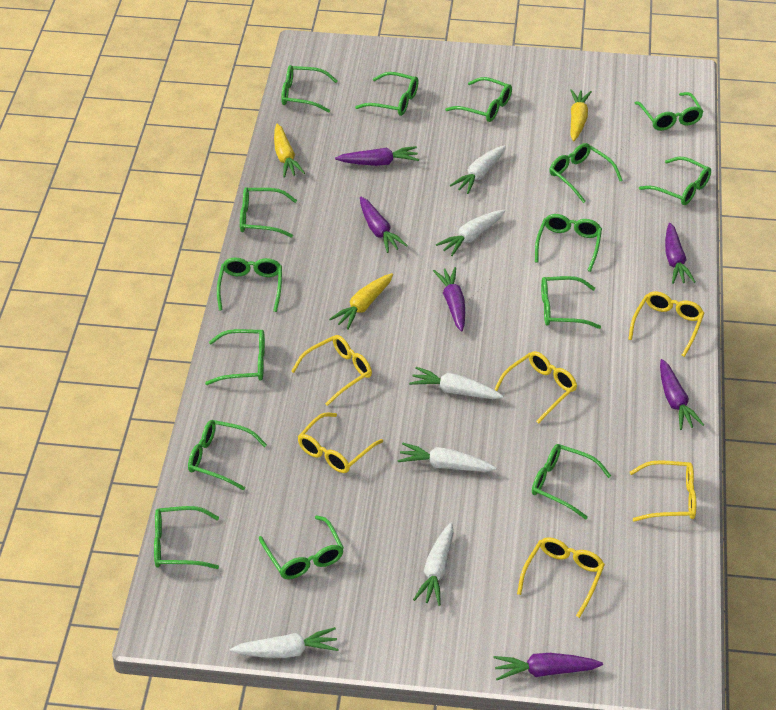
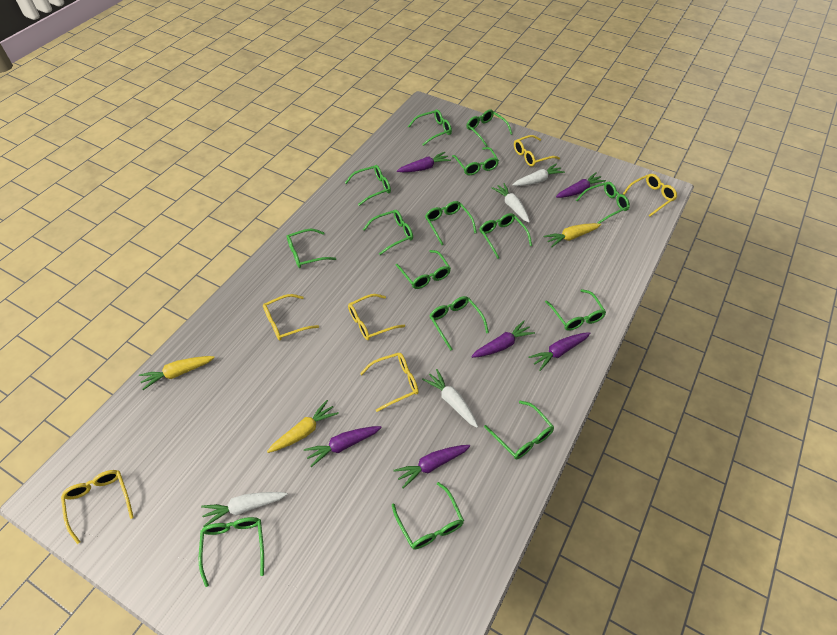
white carrot: [230,627,339,658] [398,443,496,472] [409,367,503,399] [413,523,454,606] [436,210,505,256] [450,145,506,194] = 6 -> [201,492,288,527] [422,369,478,428] [492,183,530,223] [513,163,565,186] = 4

